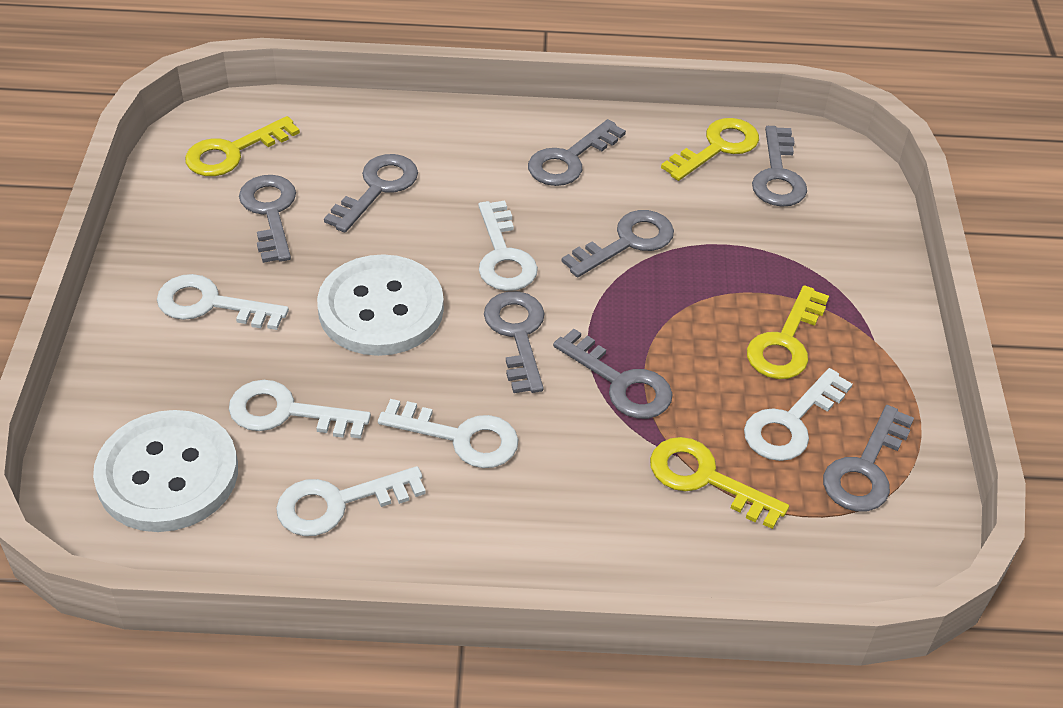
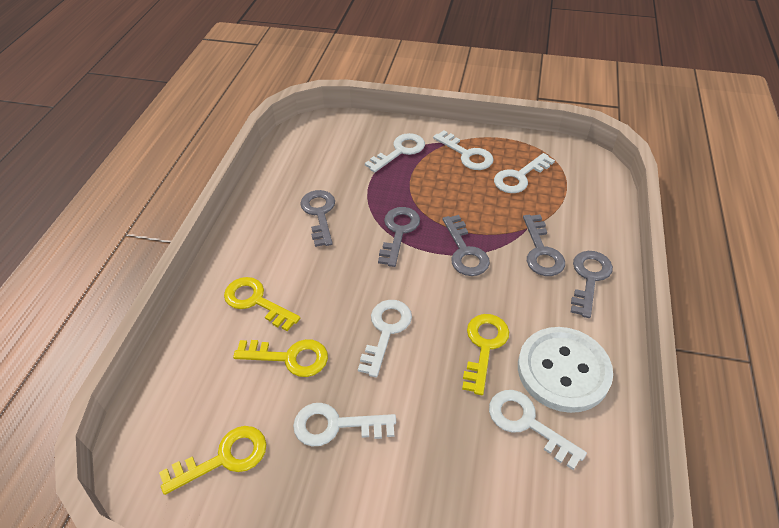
grey key: [239,175,296,263] [324,154,418,233] [484,291,545,393] [528,119,626,186] [553,329,672,419] [561,210,674,278] [752,126,807,207] [823,405,914,512] = 8 -> [300,190,335,247] [378,207,420,267] [443,215,490,276] [523,215,565,276] [571,251,613,318] = 5
white button: [93,410,238,532] [317,254,444,356] = 2 -> [518,327,613,413] = 1

